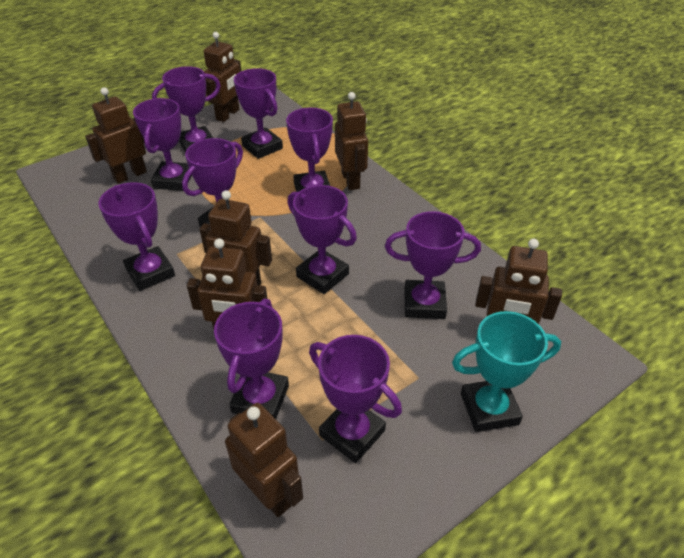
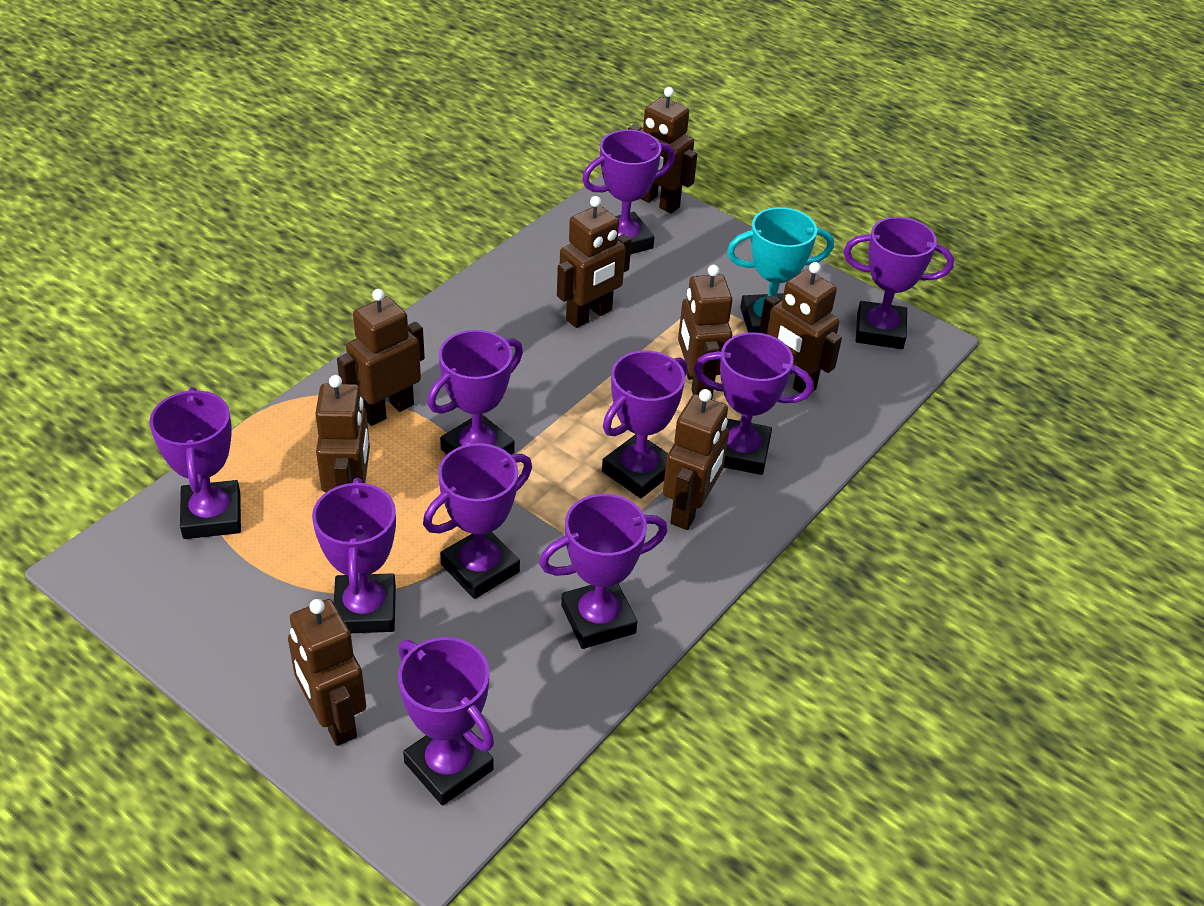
brown robot: [85,87,147,184] [187,238,267,329] [200,190,272,285] [203,32,241,122] [225,403,303,517] [335,92,368,190] [475,239,562,324] = 7 -> [288,599,366,746] [315,375,370,492] [337,289,425,426] [557,196,631,328] [628,87,697,214] [663,389,729,530] [678,265,733,399] [759,262,842,393] = 8

